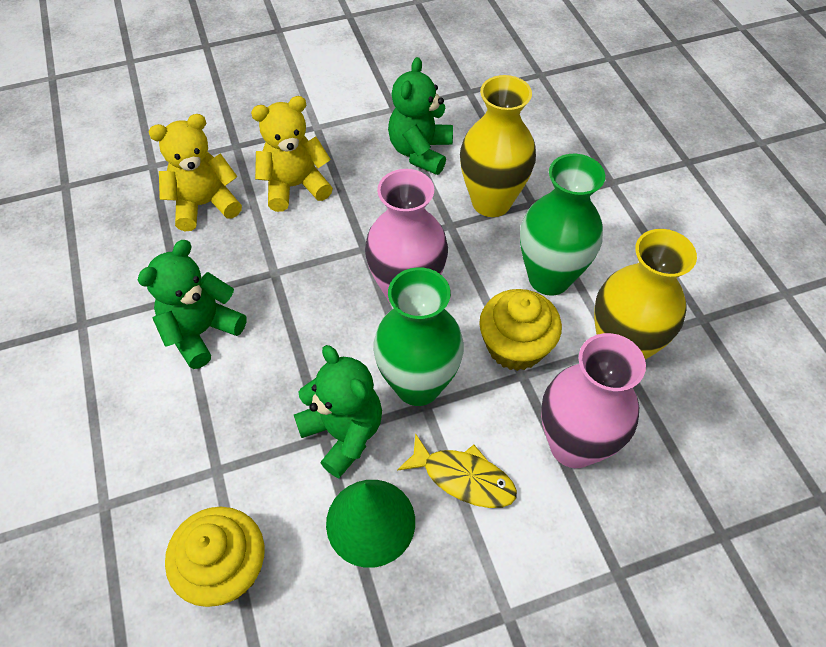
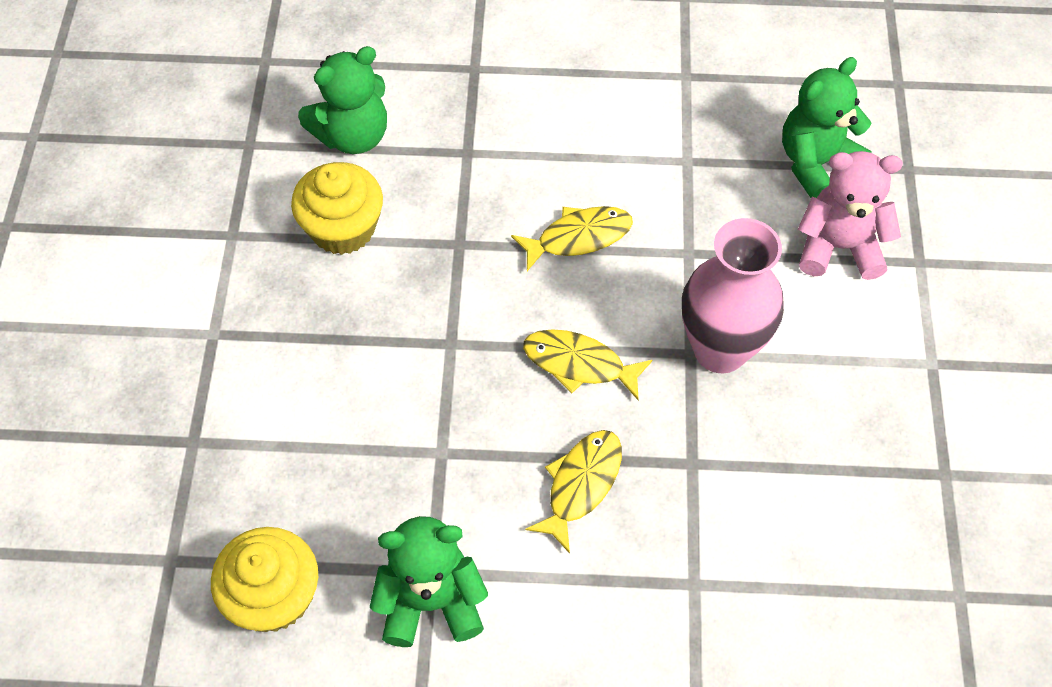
green cone: [326,480,415,568] = 1 -> none = 0
green vase: [373,267,464,406] [520,154,605,296] = 2 -> none = 0
pink teddy bear: none = 0 -> [798,151,903,280] = 1
pink vase: [365,169,448,304] [541,333,646,468] = 2 -> [682,218,784,373] = 1
yellow fish: [397,433,517,508] = 1 -> [511,206,633,271] [523,329,652,400] [525,430,622,554] = 3
yellow teddy bear: [149,114,242,231] [251,96,333,212] = 2 -> none = 0
yellow vase: [460,75,536,217] [594,229,697,360] = 2 -> none = 0

